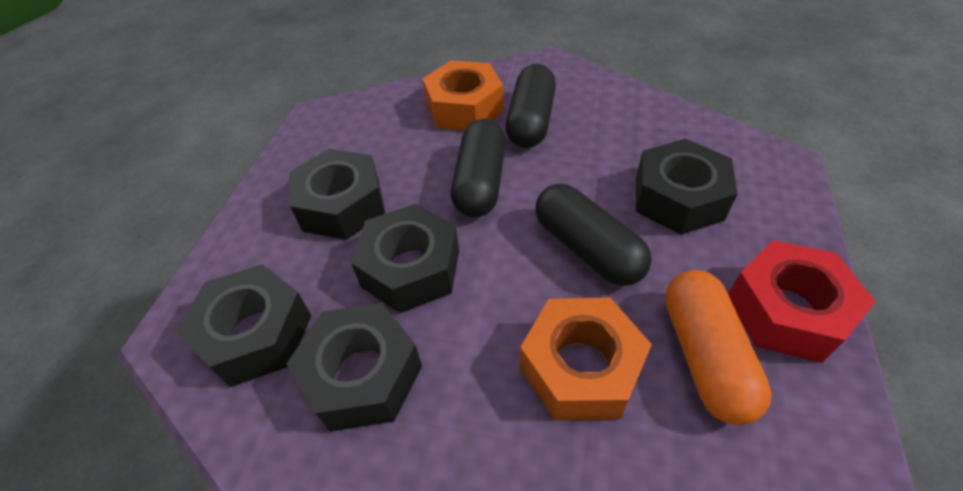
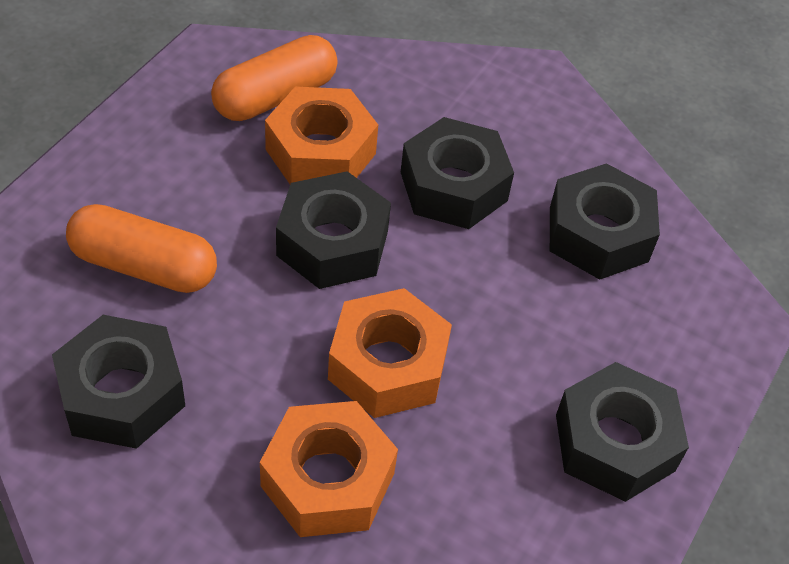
black capsule: [451,119,506,217] [505,64,556,148] [535,184,652,286] = 3 -> none = 0
orange capsule: [665,270,771,425] = 1 -> [66,204,217,293] [211,35,338,121] = 2
orange nut: [422,60,504,131] [520,297,652,420] = 2 -> [260,401,398,537] [265,87,378,184] [328,288,452,418] = 3
red nut: [728,240,876,363] = 1 -> none = 0

